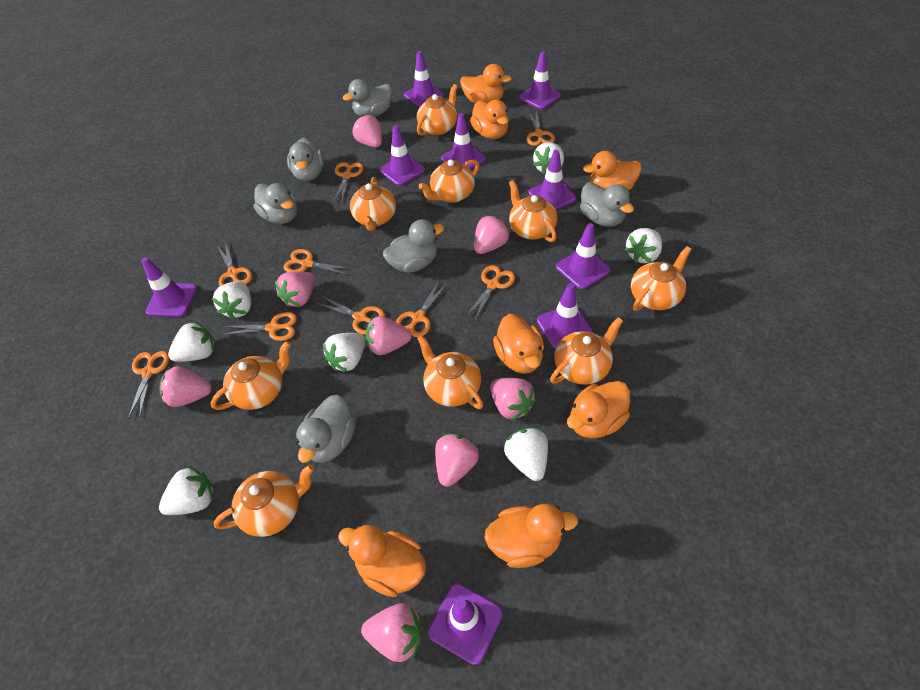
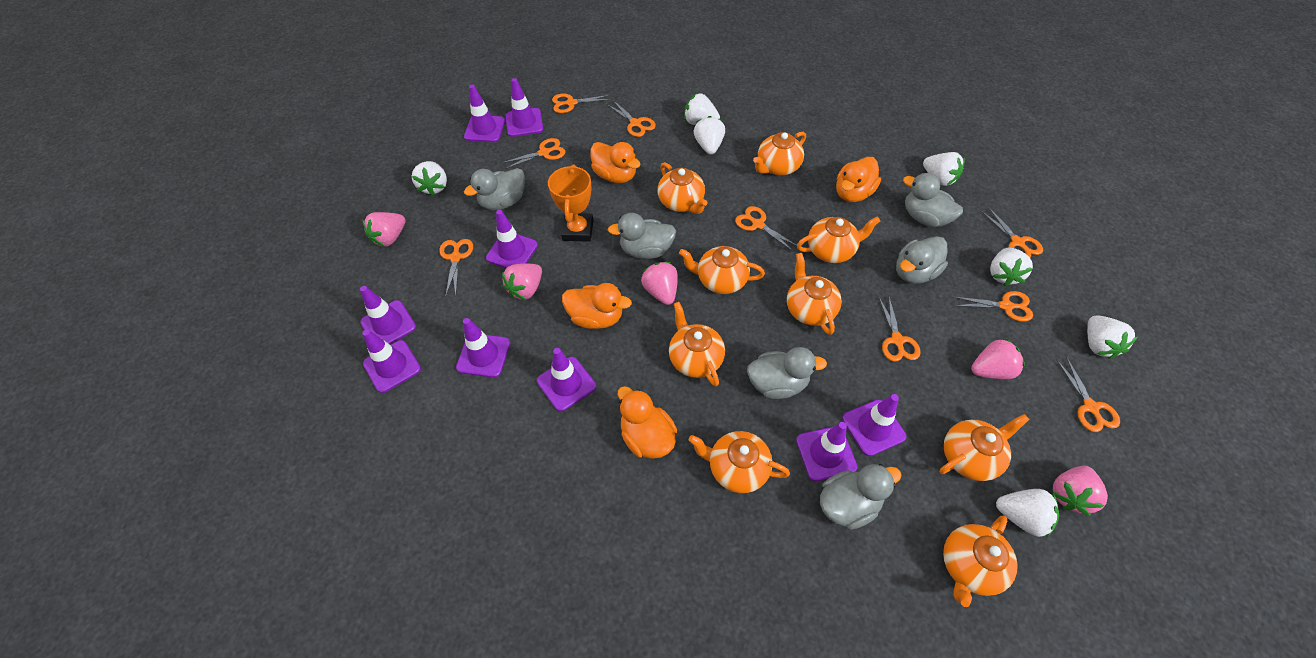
orange duck: [338,525,426,597] [460,64,512,103] [470,100,509,139] [484,504,578,568] [493,314,544,374] [567,381,630,439] [583,151,642,190] = 7 -> [562,283,632,329] [590,142,641,183] [618,386,677,459] [836,157,881,202] = 4
orange trophy: none = 0 -> [548,164,594,242] = 1
pink strawberry: [159,366,212,407] [275,271,315,307] [352,115,382,148] [361,603,422,662] [365,316,412,355] [435,433,479,487] [474,215,510,254] [490,378,536,421] = 8 -> [362,212,406,247] [502,263,542,300] [641,262,678,305] [971,338,1025,379] [1053,465,1108,516] = 5

